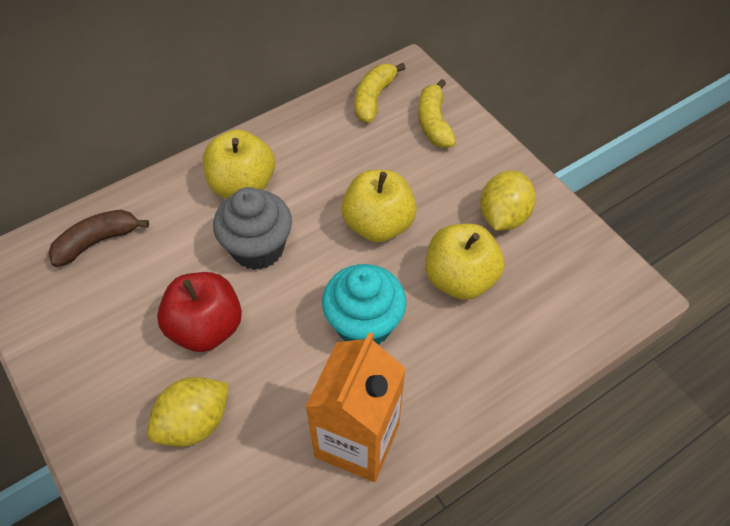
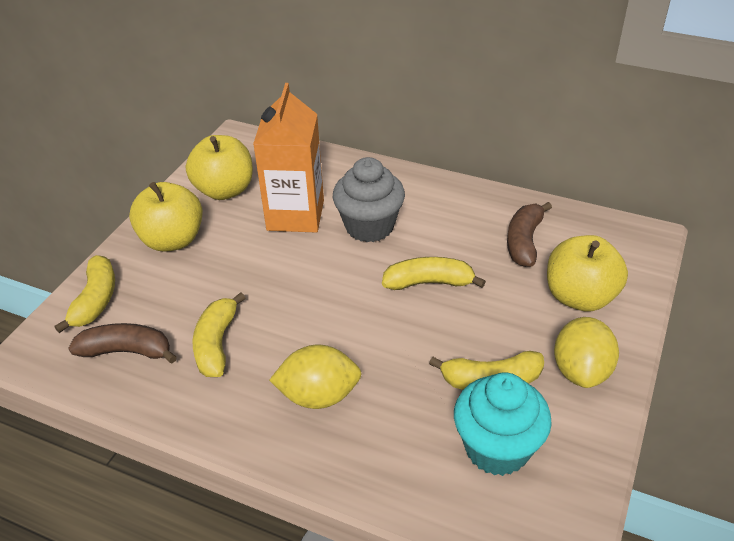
brown banana: [48,210,149,267] = 1 -> [68,323,177,363] [507,202,552,267] = 2
red apple: [157,272,242,352] = 1 -> none = 0
yellow banana: [355,63,406,123] [418,79,456,148] = 2 -> [55,255,115,333] [193,292,245,377] [382,257,486,290] [429,351,544,390] = 4

